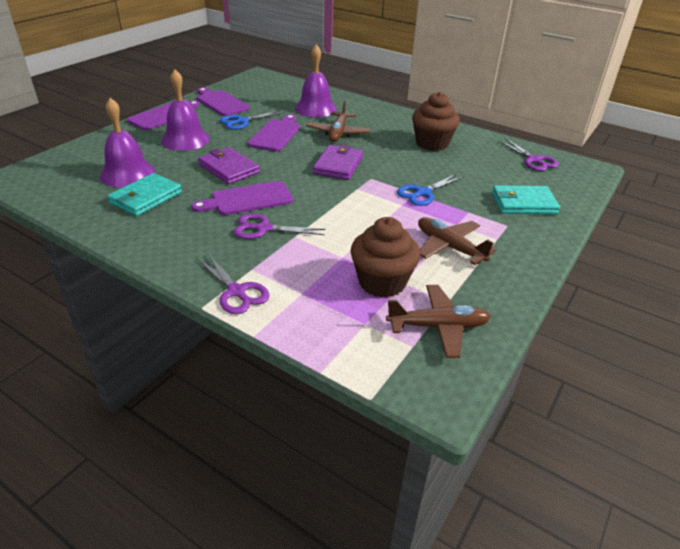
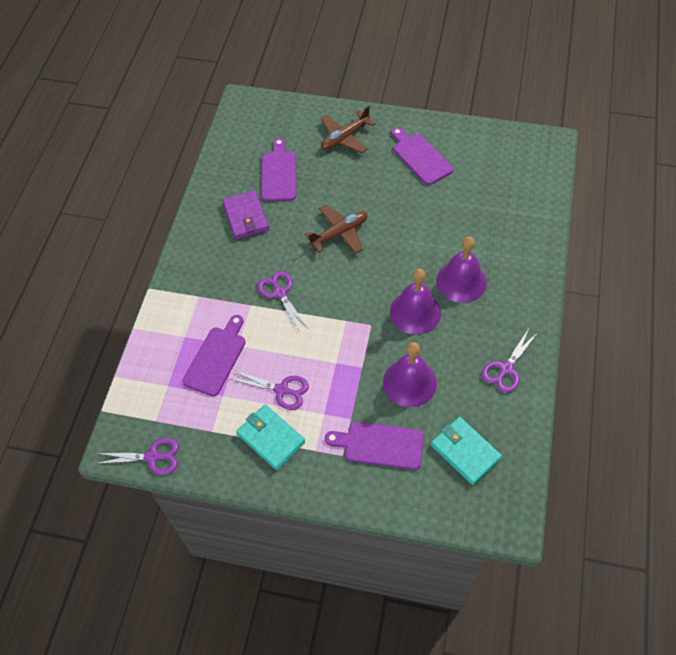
blue scissors: [220,110,284,130] [397,174,464,206] = 2 -> none = 0
brown cupcake: [350,217,420,298] [412,92,460,151] = 2 -> none = 0
brown plane: [306,100,370,142] [386,285,491,358] [418,217,496,265] = 3 -> [305,205,367,254] [321,106,376,153] = 2
purple scissors: [196,253,269,314] [234,214,326,239] [498,138,559,171] = 3 -> [95,438,179,475] [230,370,309,410] [258,271,308,331] [482,329,537,393] = 4
purple wallet: [198,147,260,184] [313,144,363,180] = 2 -> [222,190,269,240] = 1

